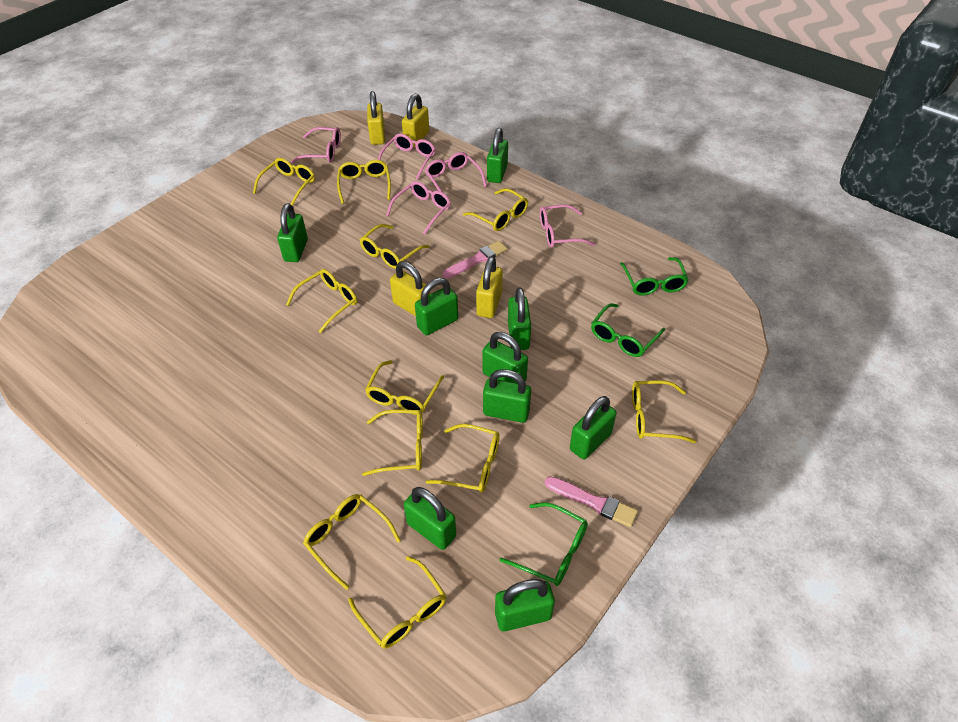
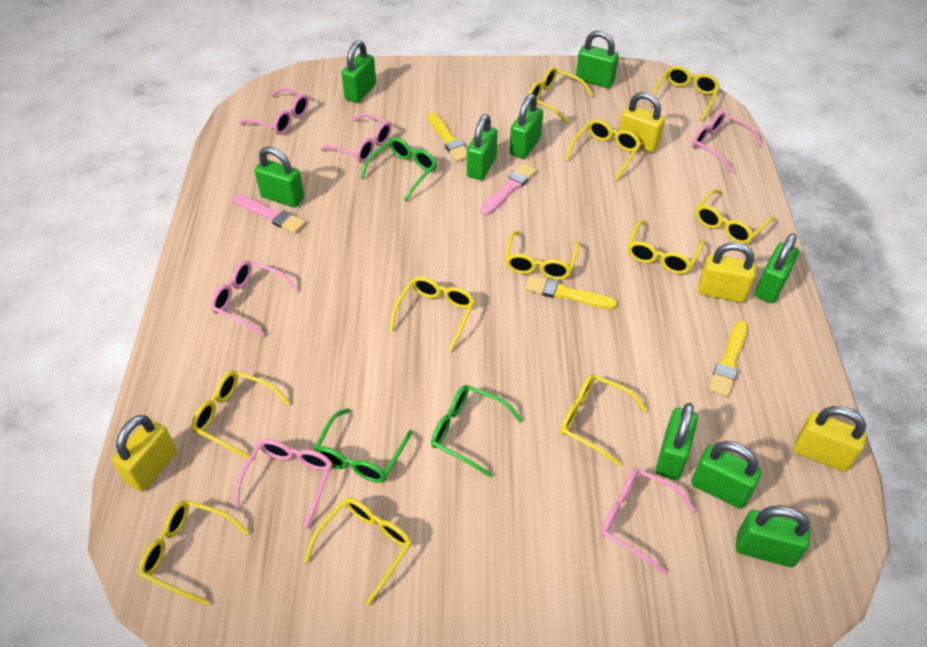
pink glasses: [291,127,341,163] [378,133,436,180] [386,181,451,234] [425,152,487,192] [540,204,595,248] = 5 -> [211,260,299,336] [235,439,332,529] [239,88,309,135] [320,113,392,163] [601,468,696,574] [692,111,763,173] = 6
yellow brush: none = 0 -> [428,112,467,162] [525,275,617,309] [708,321,748,397] = 3

